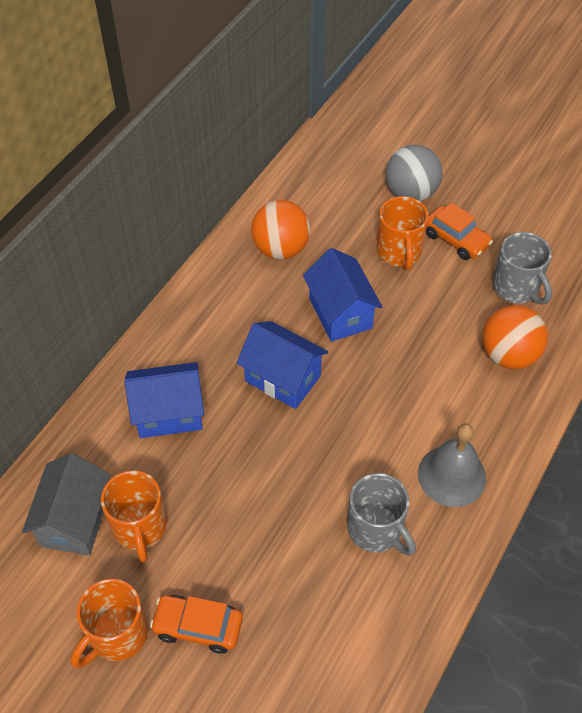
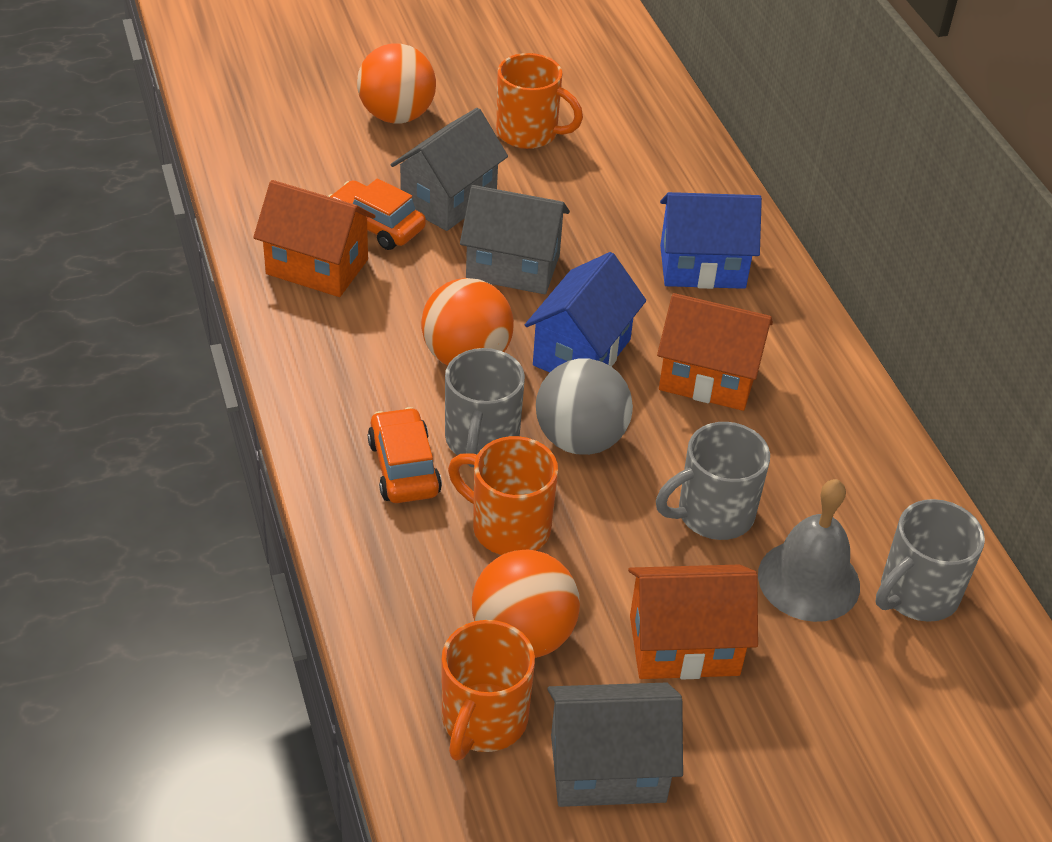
blue house: [124,362,204,438] [237,321,328,409] [303,248,383,342] = 3 -> [525,252,646,372] [660,192,762,289] = 2
grey house: [22,453,111,556] = 1 -> [391,108,508,231] [460,185,570,294] [548,682,683,807] = 3
grey mug: [348,473,416,556] [492,232,552,305] = 2 -> [445,348,525,467] [656,422,770,540] [876,499,985,622] = 3
orange ball: [251,200,310,260] [482,305,548,369] = 2 -> [357,43,436,123] [421,278,514,366] [472,550,580,658] = 3
orange house: none = 0 -> [253,180,376,297] [628,564,758,680] [657,293,773,411] = 3

